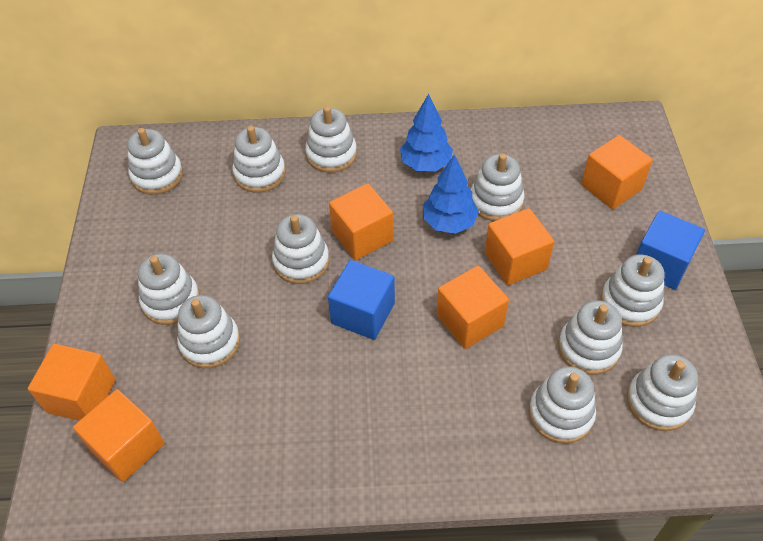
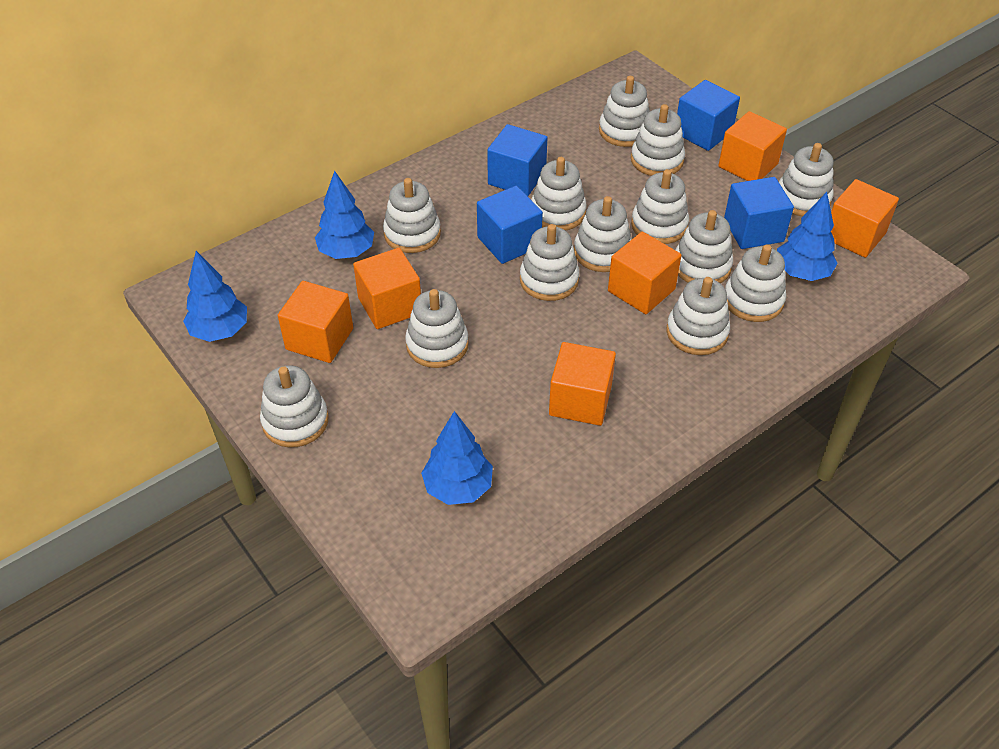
blue cube: [328,260,395,340] [636,211,705,290] = 2 -> [477,186,543,264] [487,124,548,196] [677,80,740,151] [724,177,794,249] = 4
blue tree: [400,94,453,171] [423,154,479,234] = 2 -> [183,251,247,342] [315,171,374,259] [421,411,493,505] [777,192,838,281] = 4
white stacking toy: [127,128,183,195] [138,254,200,325] [177,295,240,368] [232,126,286,193] [272,214,329,284] [305,106,357,173] [471,153,524,221] [529,366,596,444] [558,300,623,375] [601,254,664,327] [627,354,698,431] = 11 -> [260,365,329,447] [383,178,441,253] [405,289,469,368] [520,224,579,301] [531,157,587,230] [574,196,631,272] [599,76,650,147] [631,104,685,176] [631,169,689,244] [666,277,730,355] [675,210,733,283] [725,244,786,322] [779,143,834,216] = 13

